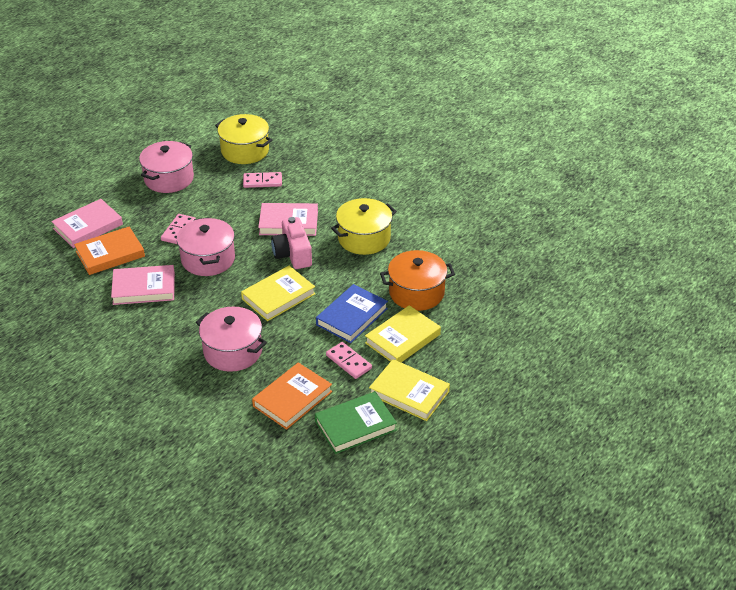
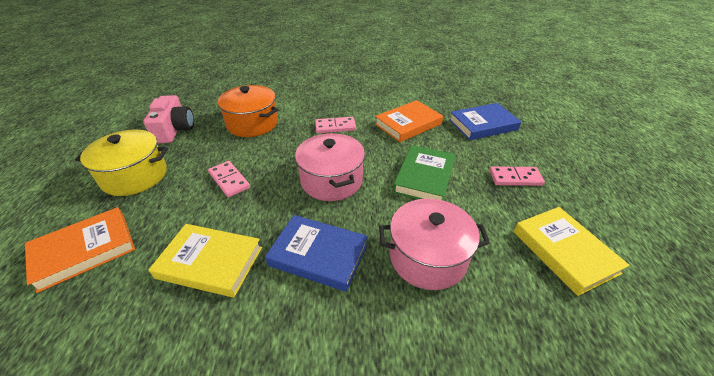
blue book: [316,284,388,343] = 1 -> [265,215,368,292] [449,103,521,140] = 2
pink book: [51,199,123,248] [111,265,175,305] [258,203,318,236] = 3 -> none = 0
pink pot: [139,141,194,193] [177,217,235,276] [196,307,267,372] = 3 -> [295,133,365,201] [379,198,490,290] = 2
yellow book: [241,266,316,321] [365,305,441,362] [369,359,450,421] = 3 -> [149,224,262,298] [514,207,630,296] = 2
yellow pot: [215,114,272,164] [331,198,397,255] = 2 -> [75,129,168,196] = 1

